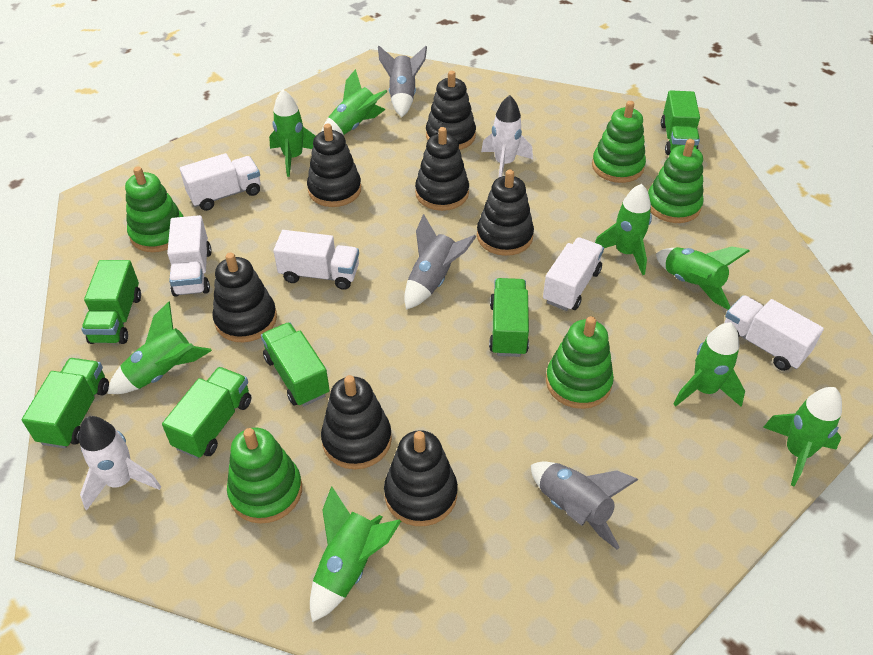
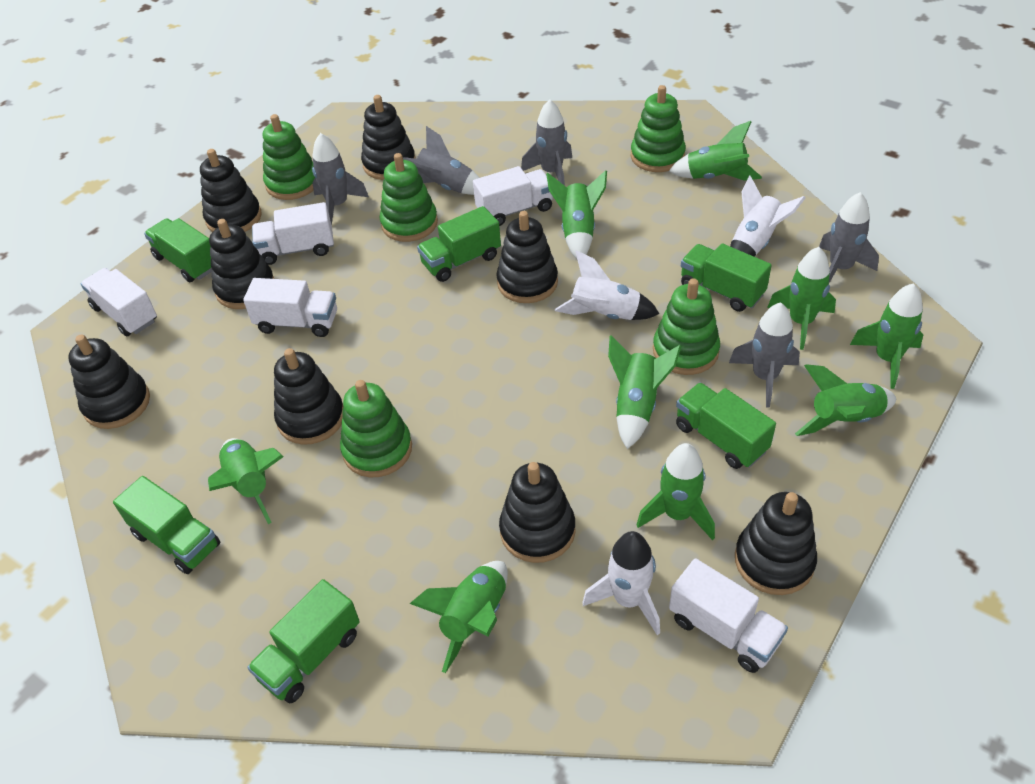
black stacking toy: [212,252,277,342] [307,124,361,207] [321,375,392,469] [384,430,458,526] [415,127,469,211] [426,71,476,150] [477,170,534,256] = 7 -> [68,335,150,429] [200,149,262,232] [209,219,274,309] [274,348,344,445] [361,95,416,180] [496,211,558,303] [499,462,576,563] [735,492,817,595] = 8
green rocket: [107,302,212,394] [269,89,315,177] [310,486,401,622] [321,69,387,135] [595,184,652,275] [656,246,750,310] [674,322,745,407] [763,387,842,487] = 8 -> [208,438,284,524] [410,561,508,673] [546,170,607,259] [608,335,681,449] [637,443,715,540] [669,121,762,181] [767,247,836,350] [795,364,897,436] [850,283,923,389] = 9
grey rocket: [378,46,427,117] [404,214,476,310] [531,462,638,550] = 3 -> [312,133,369,225] [403,126,480,195] [521,99,572,186] [729,302,800,408] [819,192,879,283] = 5
white rocket: [79,416,161,510] [481,95,533,177] = 2 -> [555,250,659,320] [582,531,660,635] [730,176,806,257] = 3

